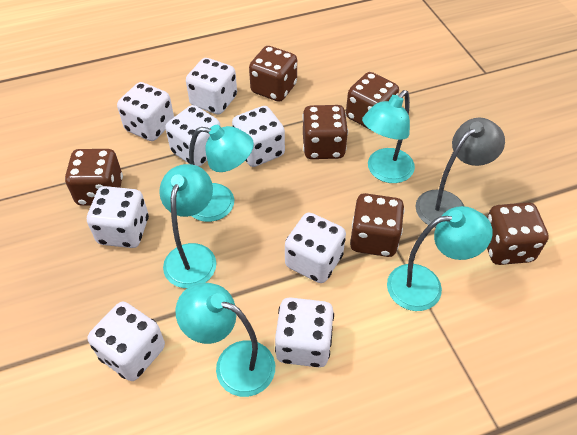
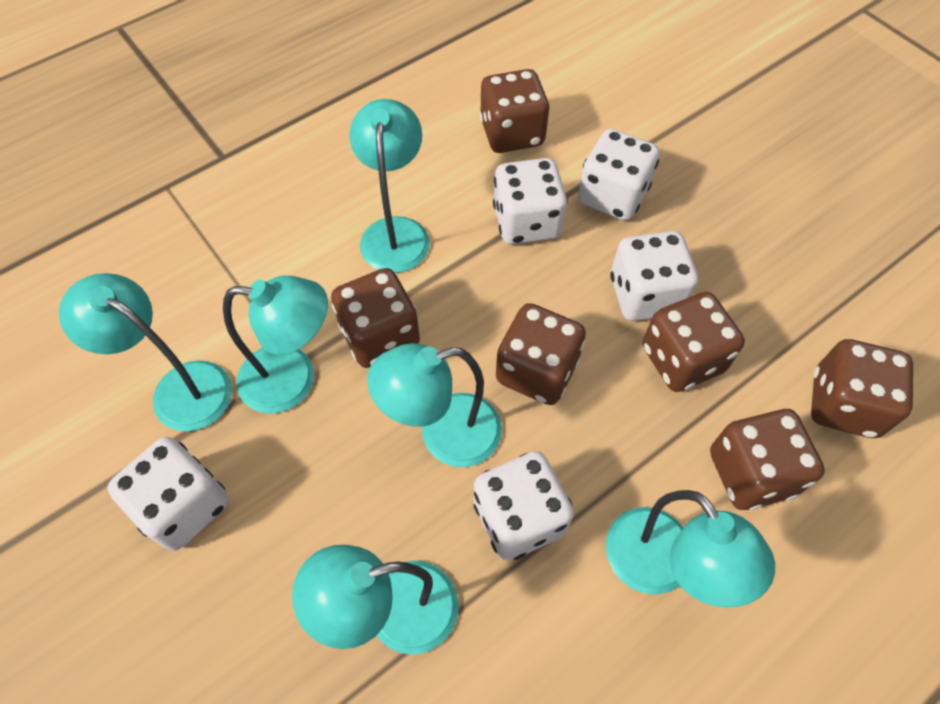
grey lamp: [415,118,505,228] = 1 -> none = 0
turquoise lamp: [159,164,216,288] [175,283,275,397] [189,125,254,222] [362,90,415,183] [387,206,493,311] = 5 -> [59,273,232,431] [223,276,328,414] [292,545,459,655] [349,99,430,273] [367,343,502,467] [606,490,775,607] = 6
white dice: [87,186,149,248] [87,301,165,381] [117,82,174,141] [165,105,221,167] [186,58,237,114] [232,106,285,167] [275,297,334,367] [285,212,346,283] = 8 -> [107,437,229,551] [474,451,574,561] [493,158,568,245] [578,129,660,221] [610,231,698,321] = 5

